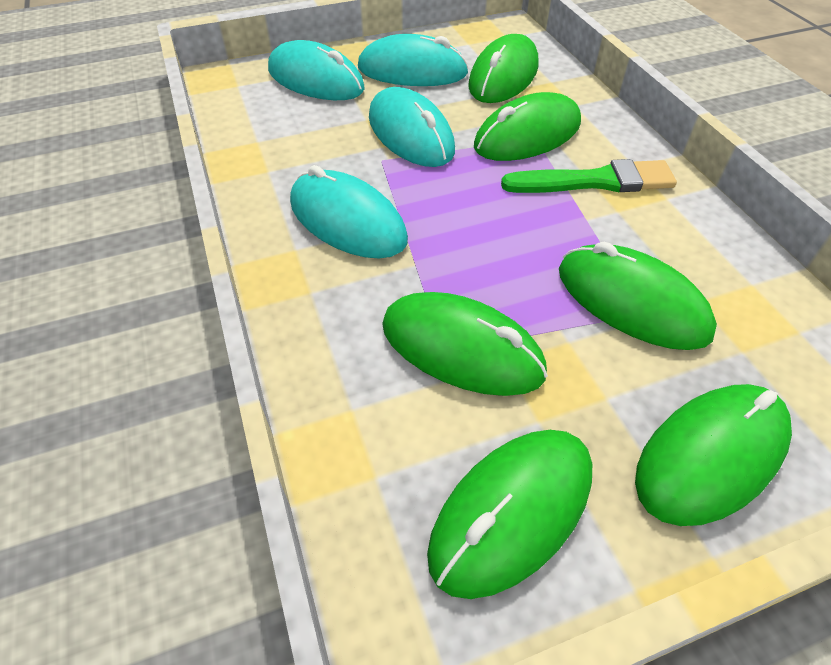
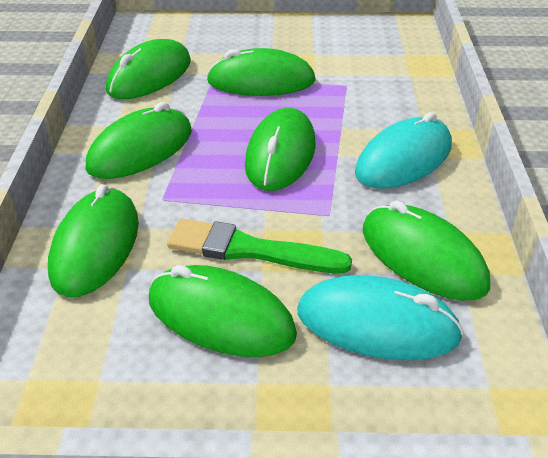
green mouse: [382,292,548,396] [427,430,592,599] [468,34,539,103] [474,92,581,161] [559,242,717,350] [635,384,792,526] = 6 -> [48,184,139,297] [86,102,192,179] [106,39,191,99] [149,265,297,357] [207,48,315,96] [245,108,315,191] [362,201,490,301] = 7
turquoise mouse: [268,40,365,100] [290,165,408,259] [358,34,469,86] [369,87,455,167] = 4 -> [298,275,464,360] [355,112,452,189] = 2

